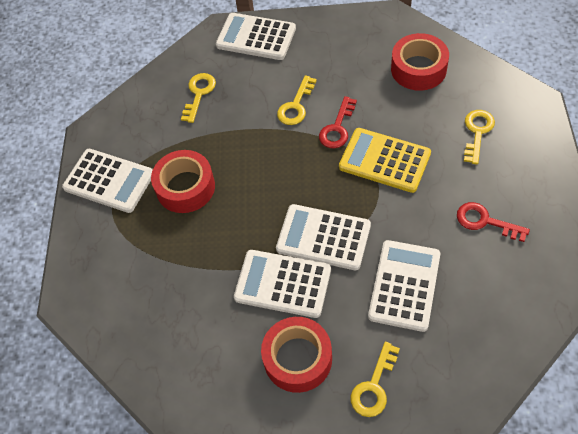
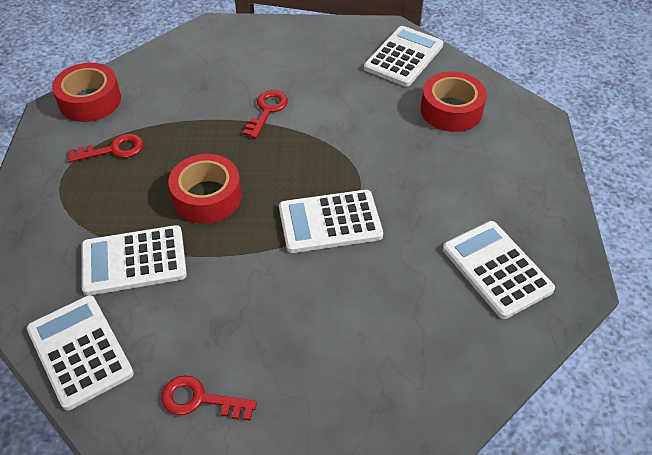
red key: [319,96,357,148] [457,202,530,242] = 2 -> [68,134,143,162] [161,375,257,421] [243,90,288,138] = 3
yellow calculator: [339,128,431,193] = 1 -> none = 0
yellow key: [181,73,216,123] [277,75,317,125] [351,342,400,417] [464,110,495,165] = 4 -> none = 0

